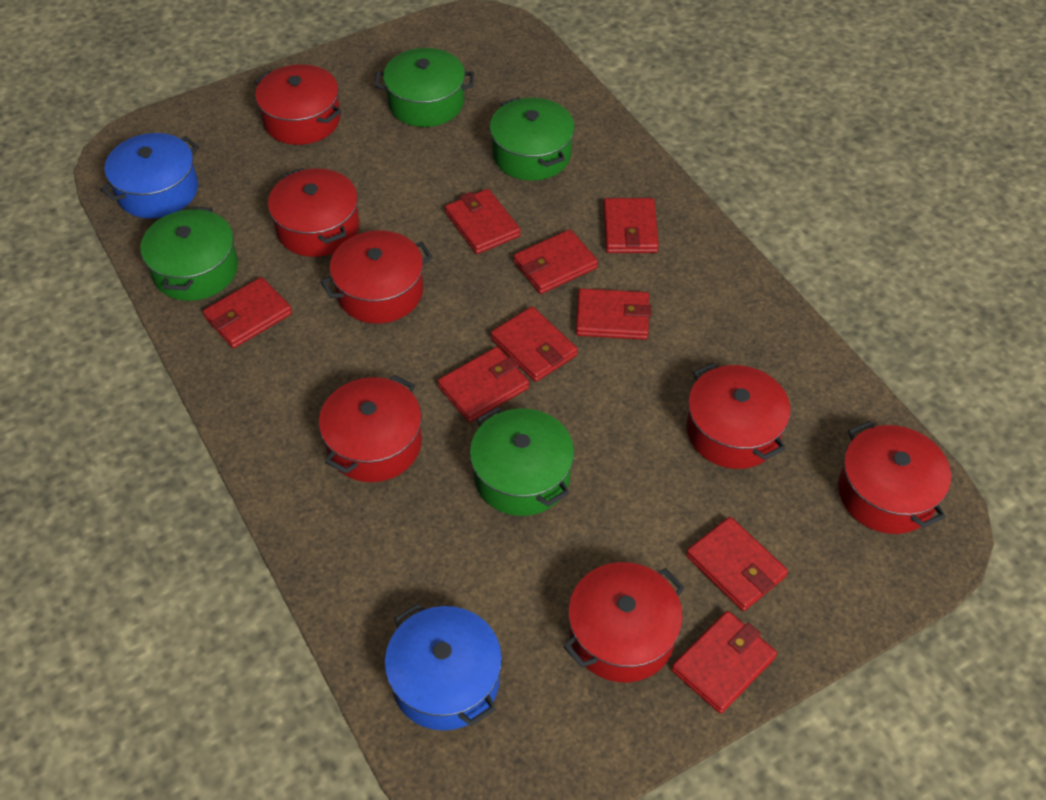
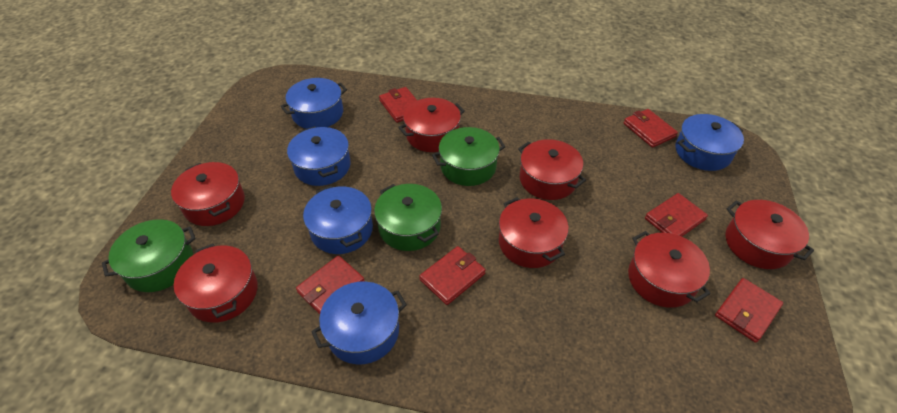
blue pot: [100,133,199,219] [385,603,502,730] = 2 -> [280,78,347,129] [287,126,351,186] [303,186,373,254] [311,281,407,364] [676,114,744,171] = 5
green pot: [140,206,238,301] [374,48,474,127] [470,407,575,516] [490,97,575,181] = 4 -> [102,219,196,292] [374,184,442,251] [432,127,505,186] = 3
red wallet: [203,277,292,348] [438,347,529,422] [445,189,521,254] [491,306,578,382] [513,229,598,294] [576,288,651,340] [603,198,659,253] [671,611,777,714] [686,517,788,611] = 9 -> [296,256,365,314] [379,87,417,123] [419,246,486,305] [623,109,678,148] [645,193,708,237] [715,278,783,343] = 6

